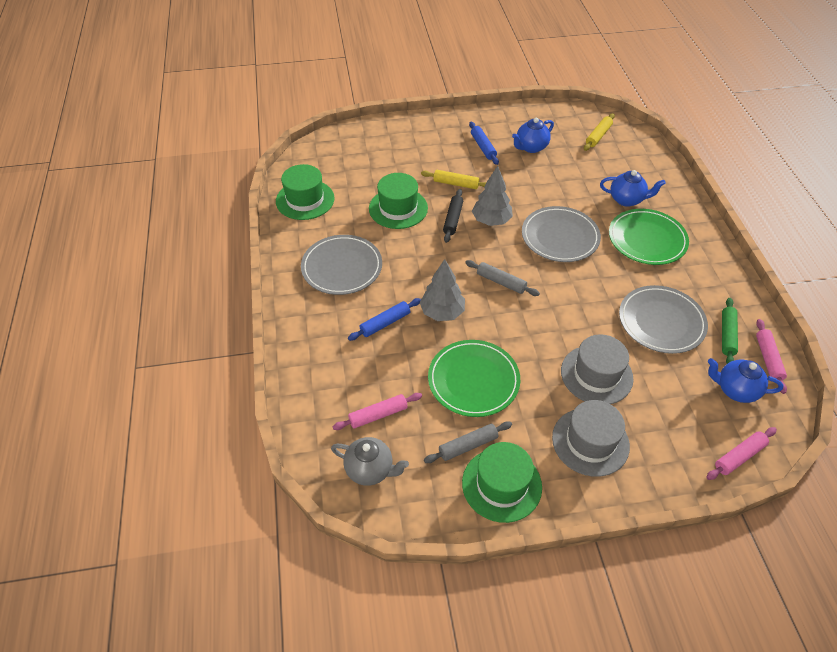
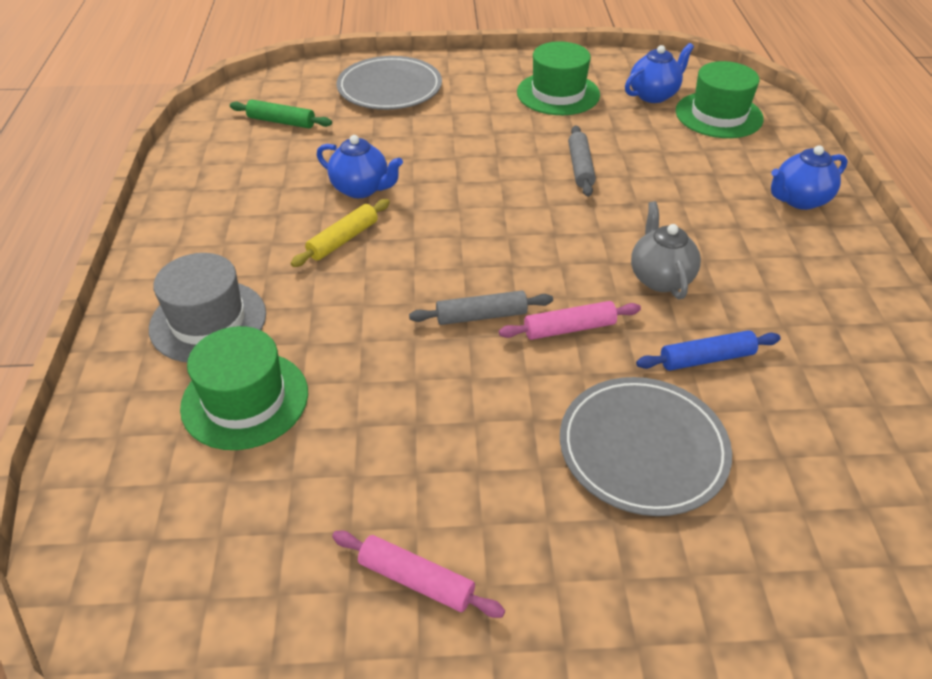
black rolling pin: [443,189,463,243] = 1 -> none = 0
blue rolling pin: [348,298,421,341] [469,122,499,165] = 2 -> [636,330,781,371] = 1
green plate: [428,340,520,417] [609,209,689,265] = 2 -> none = 0
grey hat: [552,400,630,477] [561,334,634,404] = 2 -> [149,253,266,362] = 1
grey plate: [301,235,382,295] [522,206,601,262] [619,285,708,354] = 3 -> [337,56,442,110] [560,377,732,516] = 2
grey tree: [420,259,465,321] [472,166,513,226] = 2 -> none = 0
pink rolling pin: [332,393,422,430] [706,427,777,480] [756,319,787,394] = 3 -> [332,531,505,618] [499,301,641,340] = 2
yellow rolling pin: [421,170,486,189] [584,113,615,151] = 2 -> [291,199,390,267] = 1

